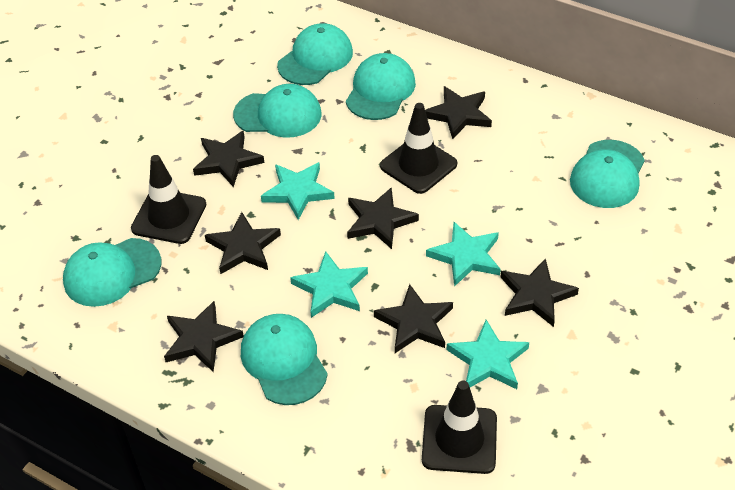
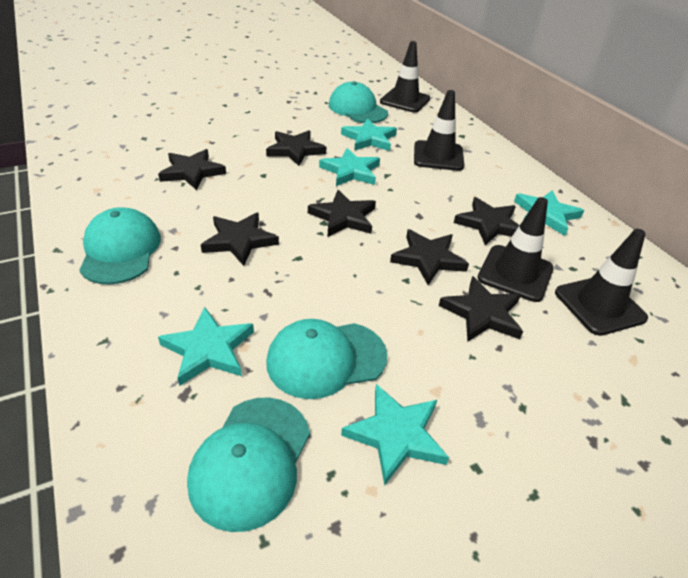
black traffic cone: [131,155,206,244] [380,103,457,194] [422,380,497,474] = 3 -> [380,41,431,112] [414,90,464,171] [477,197,554,302] [555,229,648,336] = 4
turquoise cap: [63,238,161,307] [233,84,322,138] [241,314,328,405] [277,23,353,85] [346,53,416,120] [570,140,645,208] = 6 -> [79,207,161,284] [187,397,310,532] [266,319,387,399] [329,81,388,123] = 4
turquoise star: [261,162,335,220] [290,251,368,318] [426,222,501,286] [447,320,529,389] = 4 -> [158,307,254,386] [319,148,380,186] [341,118,397,151] [341,384,449,486] [514,190,584,236] = 5

